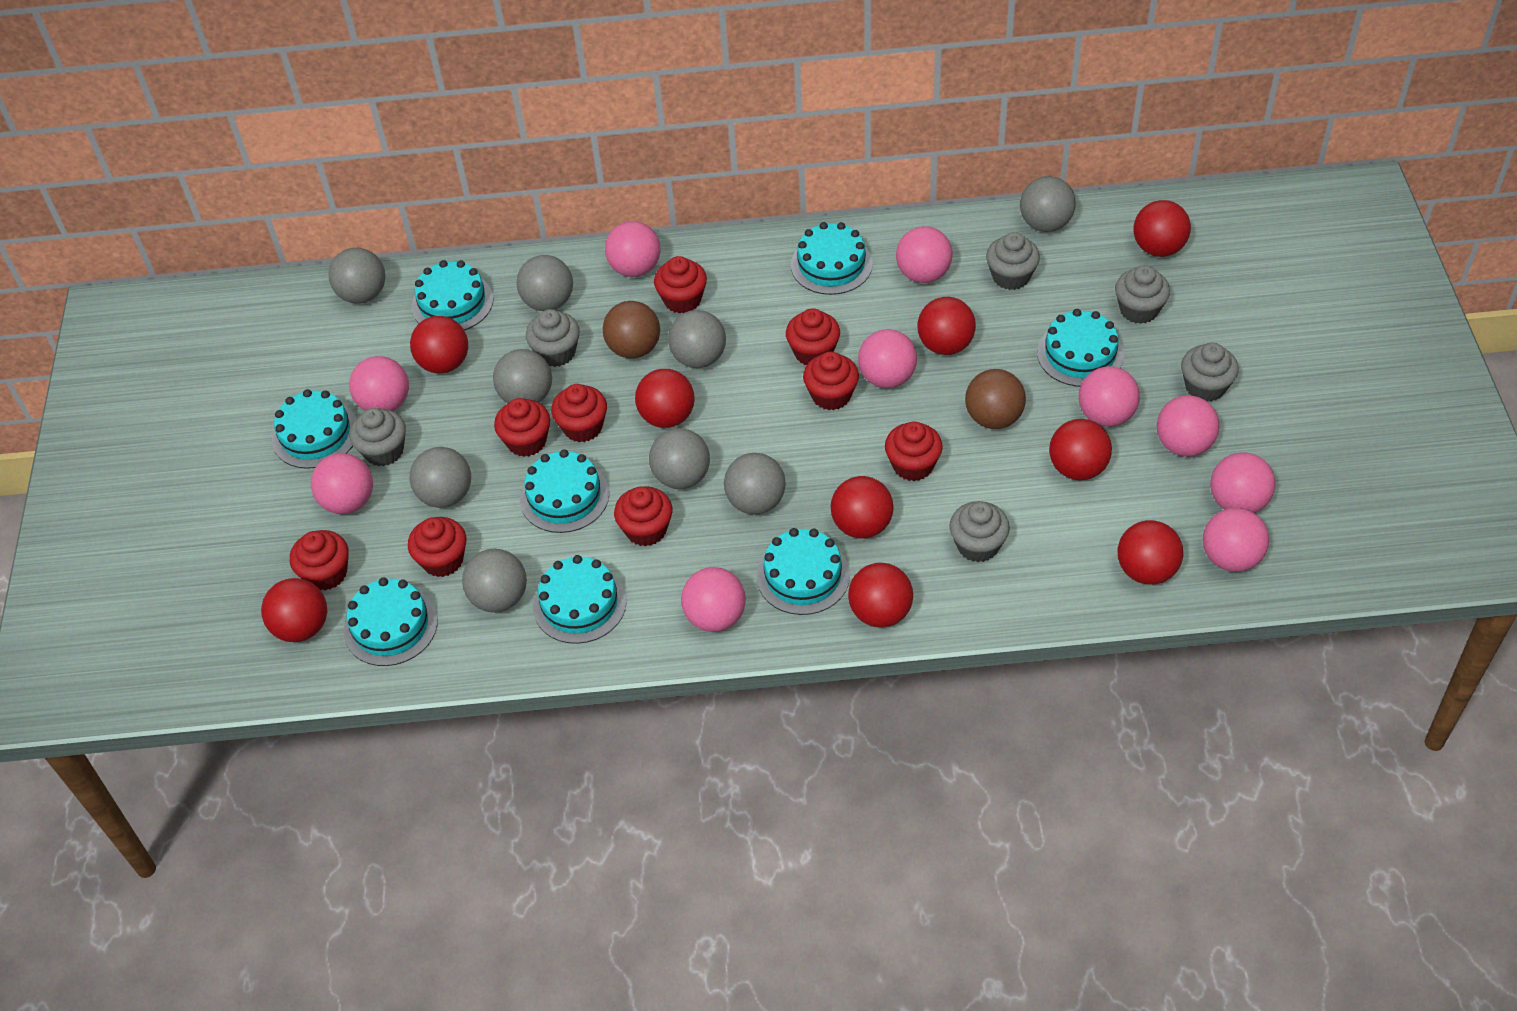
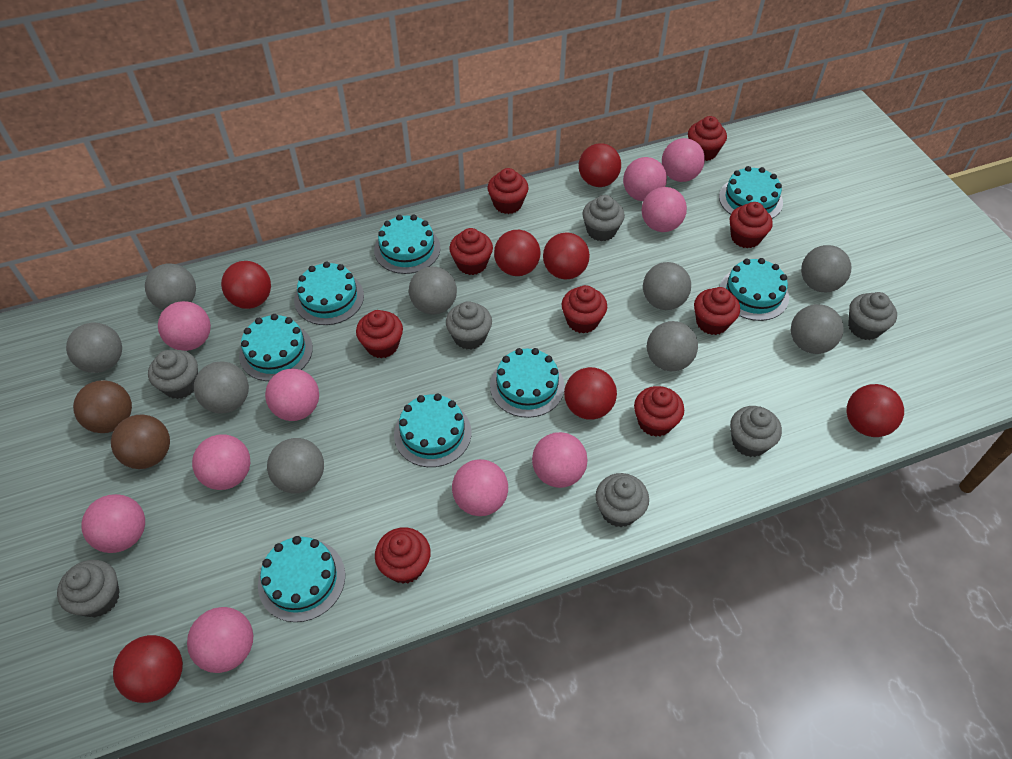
grey cupcake: [350,408,406,466] [526,309,580,367] [949,501,1010,562] [986,232,1040,290] [1115,265,1170,324] [1181,343,1239,402] = 6 -> [57,560,120,617] [148,350,198,399] [446,301,492,350] [582,195,625,241] [595,473,649,527] [730,406,782,457] [848,292,897,340] = 7
red ball: [261,578,327,642] [410,316,468,373] [635,369,694,428] [831,476,893,539] [848,563,913,628] [917,297,976,355] [1049,419,1112,480] [1118,520,1183,585] [1133,200,1191,257] = 9 -> [113,635,183,703] [221,261,271,309] [494,230,540,276] [543,232,590,280] [564,367,617,420] [579,143,621,187] [846,384,904,437] = 7

